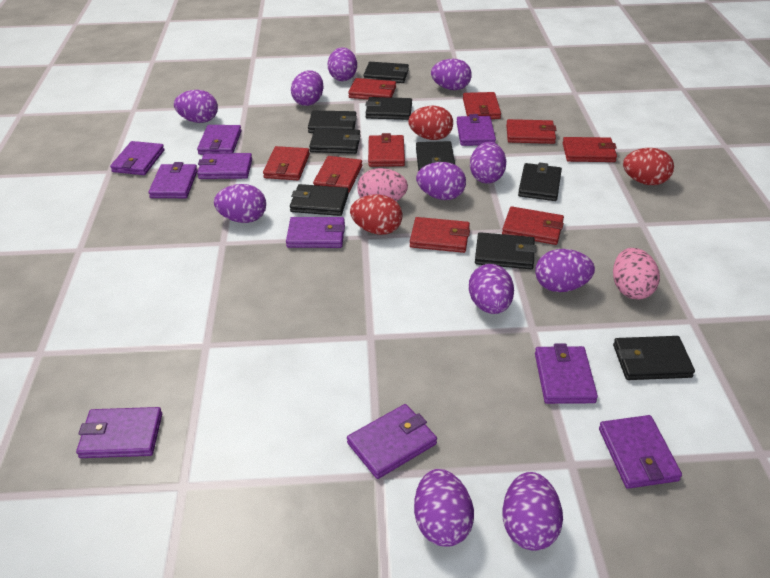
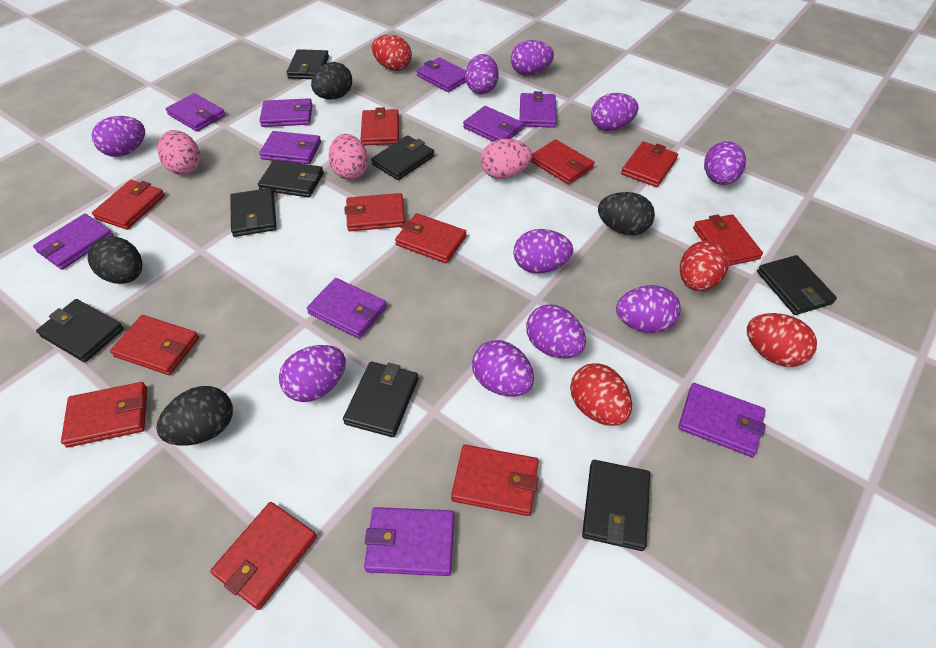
black egg: none = 0 -> [88,236,143,284] [156,386,233,446] [311,62,352,100] [598,192,655,235] = 4
black wallet: [290,184,349,216] [308,110,357,133] [309,128,361,154] [363,62,409,83] [365,97,412,120] [416,141,455,171] [475,232,536,269] [518,162,562,201] [613,336,695,380] = 9 -> [36,299,124,363] [230,188,277,237] [258,160,324,197] [287,49,329,79] [343,361,418,437] [371,135,434,180] [582,460,650,551] [757,255,837,315] = 8
pink egg: [357,168,408,202] [613,248,660,299] = 2 -> [158,130,200,175] [328,134,368,180] [481,139,532,179] = 3
purple egg: [174,90,218,123] [214,184,266,223] [291,71,323,106] [328,47,357,81] [414,469,474,547] [416,162,466,200] [431,59,472,90] [469,264,514,314] [470,142,506,184] [502,472,563,551] [535,249,595,292] = 11 -> [92,116,145,157] [279,345,346,402] [465,54,499,94] [472,340,534,397] [511,40,554,76] [513,229,573,274] [526,304,586,358] [591,93,639,131] [616,285,681,333] [704,141,746,185] = 10
red egg: [350,195,403,235] [408,106,453,140] [623,148,674,185] = 3 -> [372,35,412,71] [570,363,632,426] [680,241,729,291] [747,313,817,367] = 4
red wallet: [263,146,310,180] [313,156,362,192] [348,78,396,100] [368,133,405,167] [410,217,470,253] [463,92,501,119] [502,206,564,245] [506,119,556,144] [563,137,617,162] = 9 -> [61,382,147,447] [92,180,165,230] [110,315,199,375] [210,502,317,610] [345,193,405,231] [360,107,399,145] [395,213,467,263] [451,445,539,516] [531,139,595,185] [621,141,678,187] [693,214,763,266] = 11

